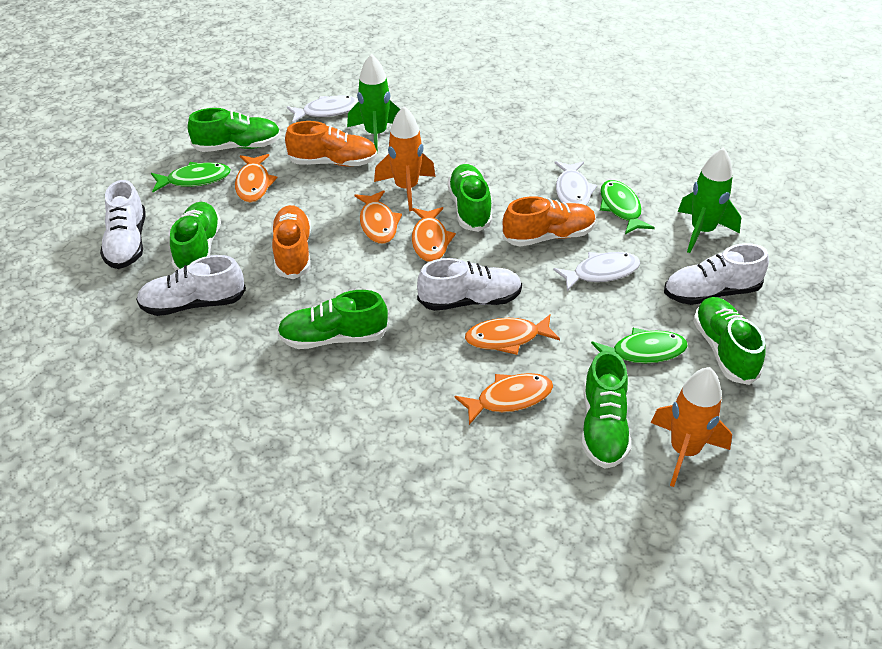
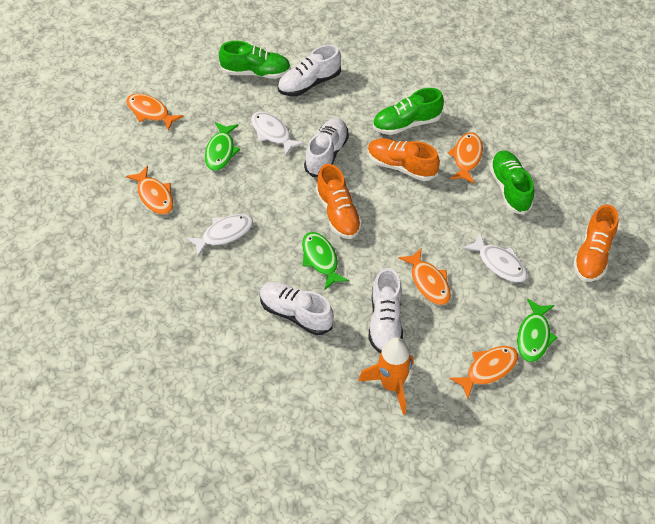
green rocket: [347,54,400,152] [678,147,741,253] = 2 -> none = 0
green shoe: [170,202,221,271] [188,108,281,152] [277,290,389,349] [447,164,492,232] [582,351,631,469] [693,297,766,385] = 6 -> [219,41,291,79] [373,88,444,135] [489,151,534,215] = 3
orange rocket: [374,106,435,211] [651,367,732,487] = 2 -> [359,337,414,415] = 1

